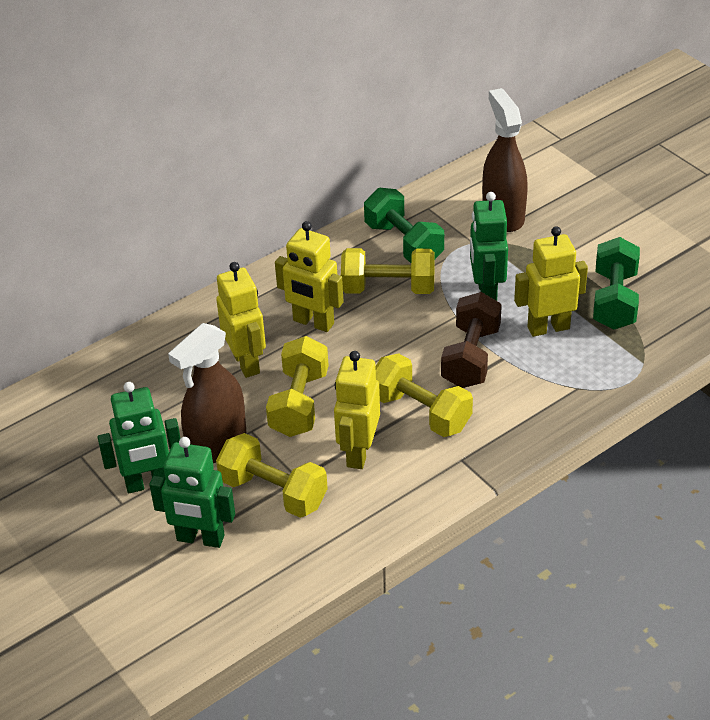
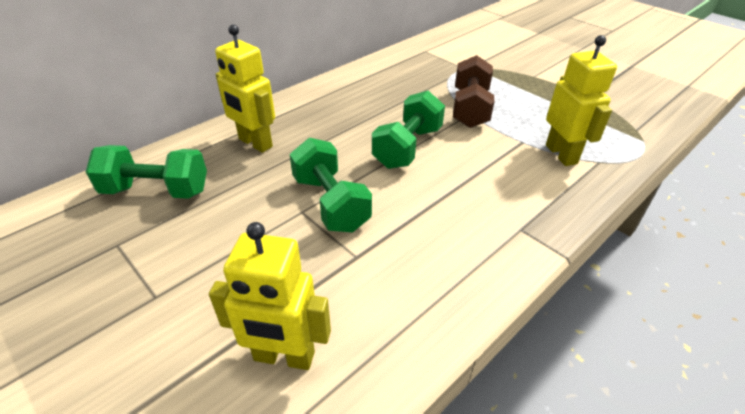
brown spray bottle: [168,323,246,463] [482,88,528,232] = 2 -> none = 0
green dumbbell: [364,188,444,263] [593,237,640,330] = 2 -> [86,145,207,199] [290,138,372,232] [372,91,445,169] = 3
green robot: [98,382,180,493] [149,437,235,548] [470,192,508,301] = 3 -> none = 0
yellow dumbbell: [216,433,328,518] [266,336,329,437] [341,248,435,294] [375,353,473,437] = 4 -> none = 0
yellow robot: [216,262,266,378] [275,221,344,332] [334,351,380,469] [514,226,588,337] = 4 -> [209,222,331,370] [215,25,275,153] [546,35,617,166] = 3

